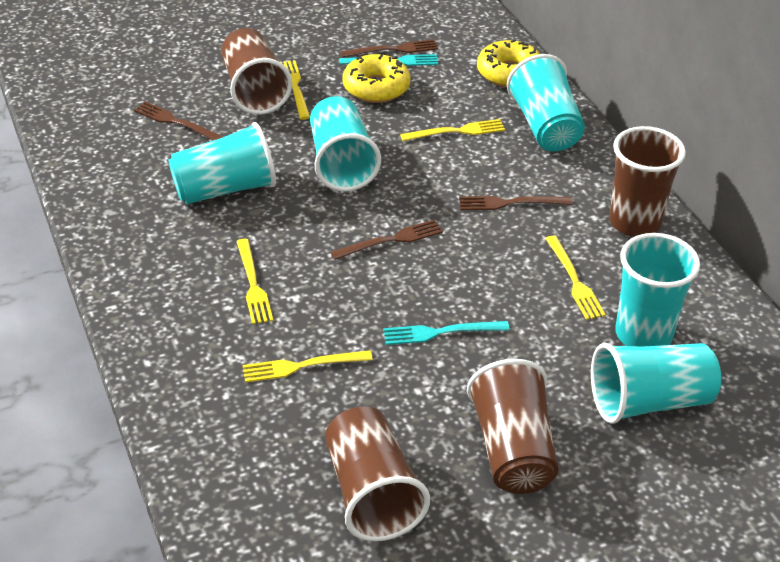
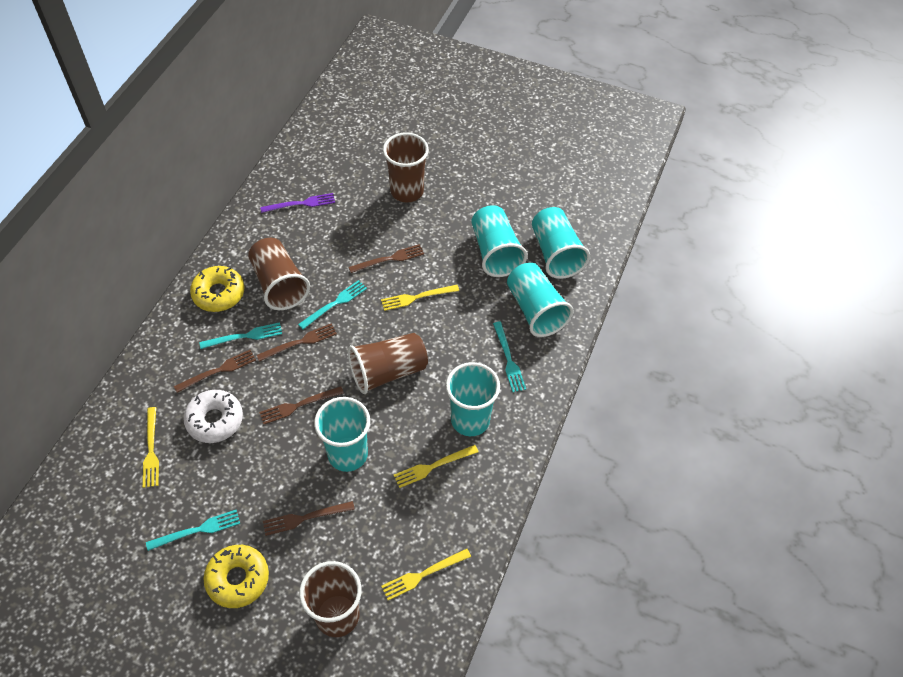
brown fork: [134,101,223,140] [331,220,443,260] [341,39,438,58] [459,196,572,210] = 4 -> [174,350,256,393] [257,323,337,362] [259,386,344,424] [263,501,355,536] [349,244,424,273] = 5
purple fork: none = 0 -> [260,193,335,213] = 1
turquoise fork: [339,54,438,66] [383,321,510,345] = 2 -> [146,510,240,551] [199,322,282,349] [298,280,367,329] [493,322,526,392] = 4
white donut: none = 0 -> [183,390,243,443] = 1
yellow fork: [236,239,273,324] [243,350,373,383] [283,60,310,120] [400,119,505,141] [545,236,606,320] = 5 -> [143,407,159,488] [381,285,459,311] [381,549,471,600] [394,445,478,488] = 4

